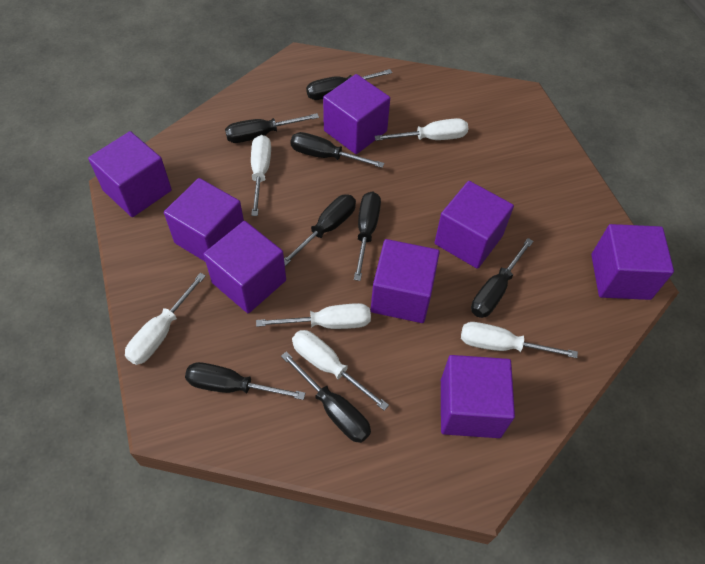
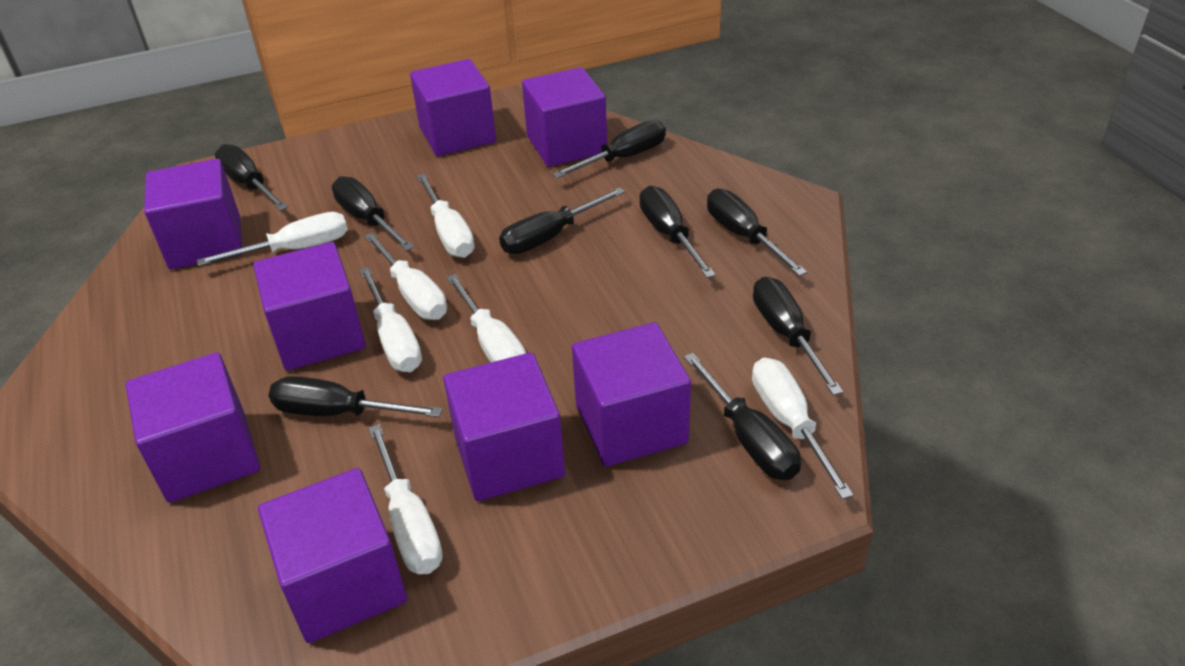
black screwdriver: [185,362,305,400] [225,113,319,143] [281,351,371,443] [284,195,356,266] [290,132,384,168] [306,69,392,100] [354,191,381,281] [471,238,534,318] = 8 -> [215,144,288,211] [268,376,443,417] [332,176,414,251] [499,187,625,254] [552,120,666,178] [639,186,716,278] [684,353,801,480] [707,189,807,276] [753,277,843,395] = 9
white screwdriver: [125,273,206,365] [251,135,271,216] [256,303,371,329] [292,330,389,411] [374,118,468,141] [461,322,578,358] = 6 -> [197,212,348,266] [359,267,422,372] [364,232,447,320] [369,424,443,574] [417,173,475,258] [446,274,526,363] [752,357,853,499] = 7

